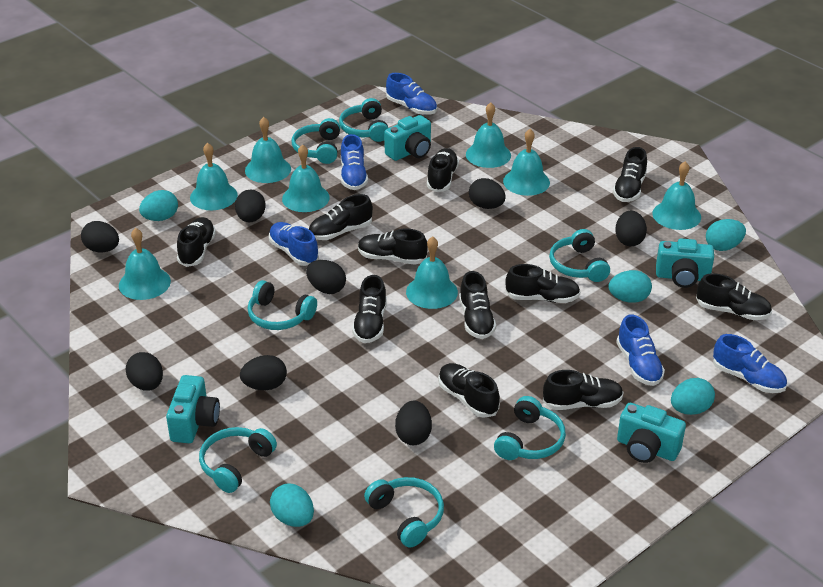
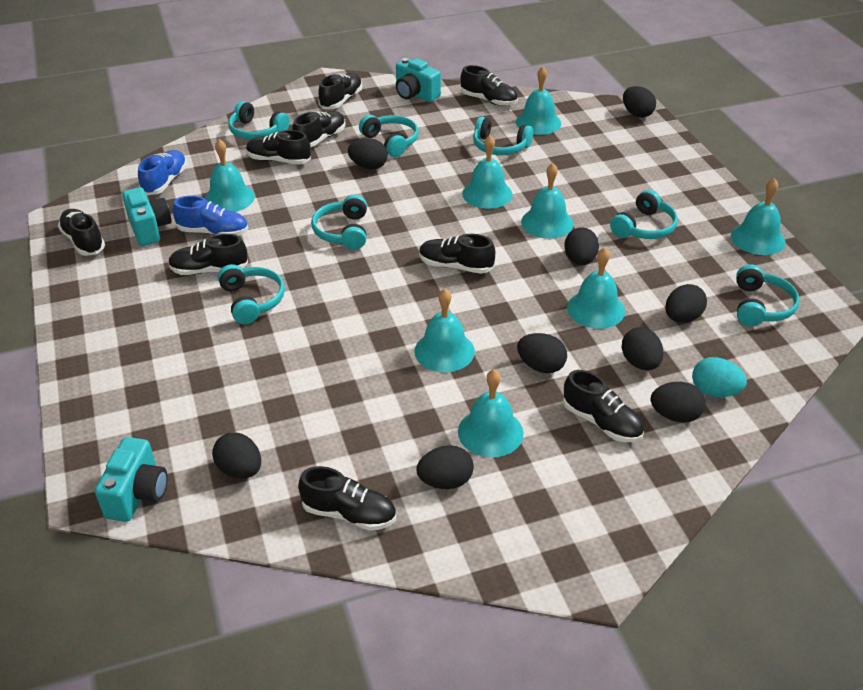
black egg: [81,221,119,253] [125,352,163,391] [235,190,266,222] [240,355,287,390] [306,260,346,294] [395,401,432,445] [469,178,506,209] [615,211,647,246] = 8 -> [212,432,261,479] [348,138,388,169] [416,445,474,489] [517,333,567,373] [564,227,599,265] [622,327,664,370] [623,86,656,118] [651,382,706,423] [665,284,707,323] = 9
black shoe: [177,217,216,267] [309,194,373,240] [352,275,387,343] [358,228,428,265] [427,148,459,192] [438,363,500,418] [459,271,496,339] [505,264,580,303] [543,370,624,410] [613,147,647,202] [696,273,772,320] = 11 -> [58,209,105,256] [168,234,248,275] [246,130,311,165] [292,111,345,147] [298,466,396,531] [318,73,362,109] [419,234,495,274] [460,65,518,106] [563,370,644,442] = 9
blue shoe: [269,222,319,266] [341,134,368,190] [386,73,437,115] [616,314,665,386] [713,334,787,393] = 5 -> [138,150,187,195] [173,196,248,235] = 2
turquoise camera: [166,375,220,443] [384,115,431,161] [617,403,686,463] [656,239,714,288] = 4 -> [95,437,168,522] [122,187,172,246] [396,58,441,102] = 3
turquoise egg: [139,190,178,221] [270,483,314,527] [608,270,652,303] [671,378,715,415] [706,219,746,251] = 5 -> [692,357,747,397] = 1

